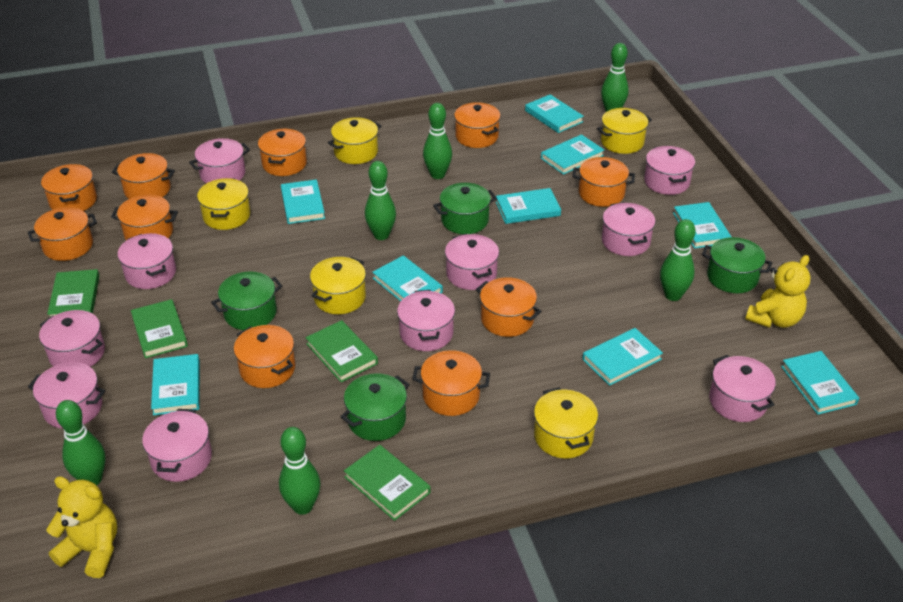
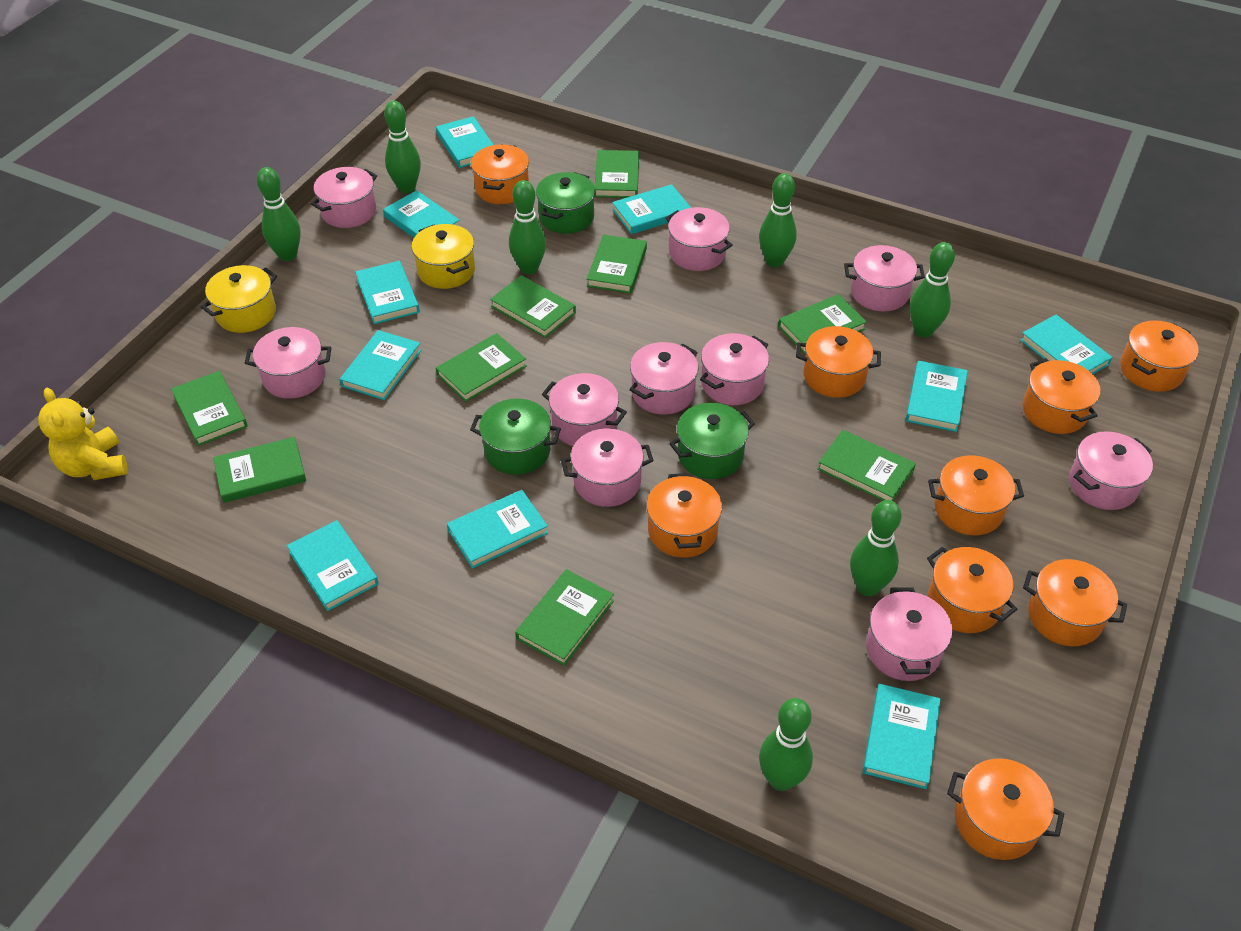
green book: [47,269,99,317] [131,299,188,358] [306,320,378,383] [344,445,431,521] = 4 -> [171,371,248,446] [213,437,306,503] [436,333,527,402] [490,275,576,338] [515,569,614,666] [587,235,647,294] [595,150,639,198] [778,294,867,355] [817,430,916,501] = 9
green bowling pin: [56,400,106,485] [279,427,321,515] [365,161,396,240] [423,103,452,179] [601,43,629,112] [660,219,696,301] = 6 -> [257,167,301,261] [384,101,421,193] [509,180,546,275] [759,173,797,268] [759,698,813,791] [850,500,901,596] [910,242,955,338] = 7
green pot: [211,271,283,330] [341,373,410,441] [433,183,497,234] [702,237,772,293] = 4 -> [470,398,561,475] [536,172,595,234] [669,403,755,479] = 3
orange pot: [28,207,97,261] [41,164,97,211] [111,195,178,240] [112,153,175,199] [234,325,295,388] [258,129,307,176] [412,350,490,416] [454,102,500,148] [476,277,542,337] [572,157,635,207] = 10 -> [471,144,529,204] [647,473,722,558] [796,326,881,398] [927,547,1017,633] [928,455,1024,535] [947,758,1064,860] [1023,358,1100,434] [1023,559,1127,646] [1120,320,1199,392] = 9
turquoise book: [151,354,200,416] [281,179,325,224] [372,255,443,301] [496,188,561,224] [525,94,584,133] [541,134,604,175] [582,328,663,386] [673,202,732,249] [781,351,859,415] = 9 -> [287,520,379,611] [340,330,421,400] [355,261,420,324] [383,190,460,238] [436,116,494,168] [447,490,548,569] [612,184,691,234] [863,684,940,789] [906,360,968,432] [1020,315,1113,374] = 10
yellow pot: [197,178,250,230] [310,257,366,314] [328,117,381,164] [534,387,598,458] [597,108,652,154] = 5 -> [201,265,277,333] [412,224,475,289] = 2
yellow teddy bear: [46,476,117,578] [745,255,810,328] = 2 -> [38,388,128,480] = 1

